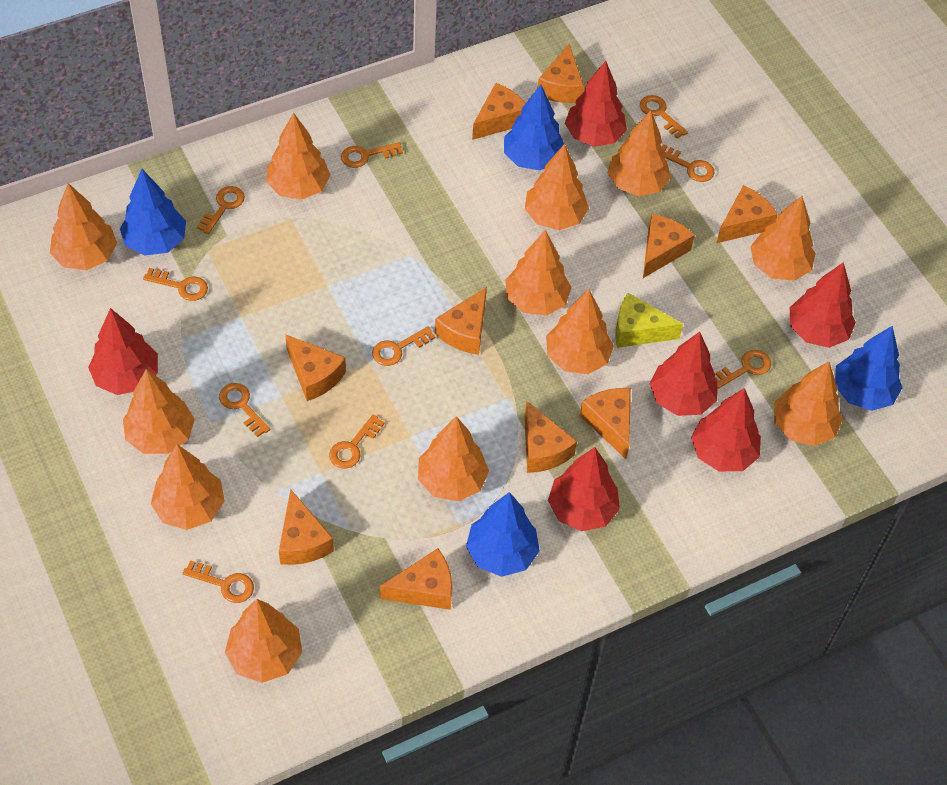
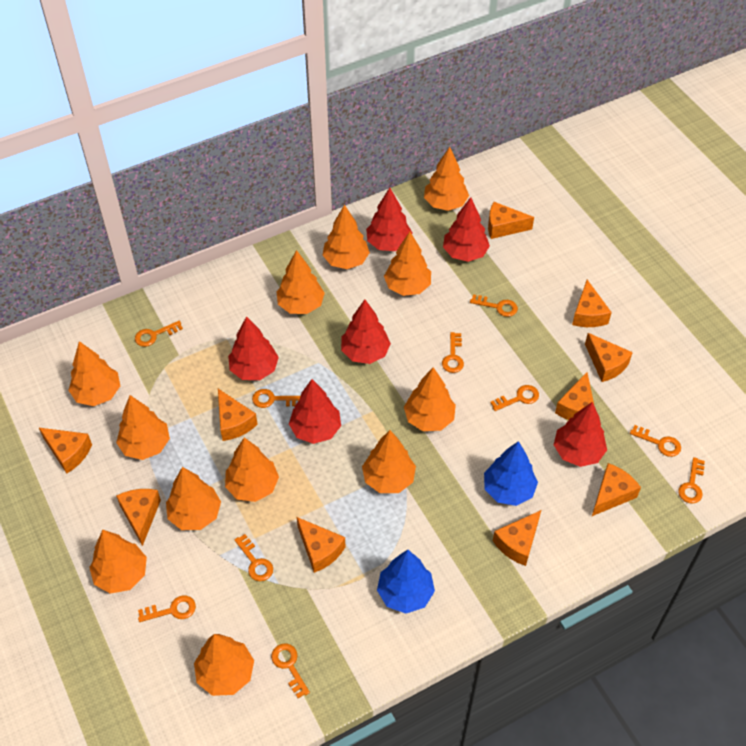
blue tree: [120,169,186,256] [466,492,540,577] [504,85,564,170] [835,326,903,411] = 4 -> [377,550,435,614] [484,441,538,506] = 2
yellow cheese: [615,293,683,348] = 1 -> none = 0

